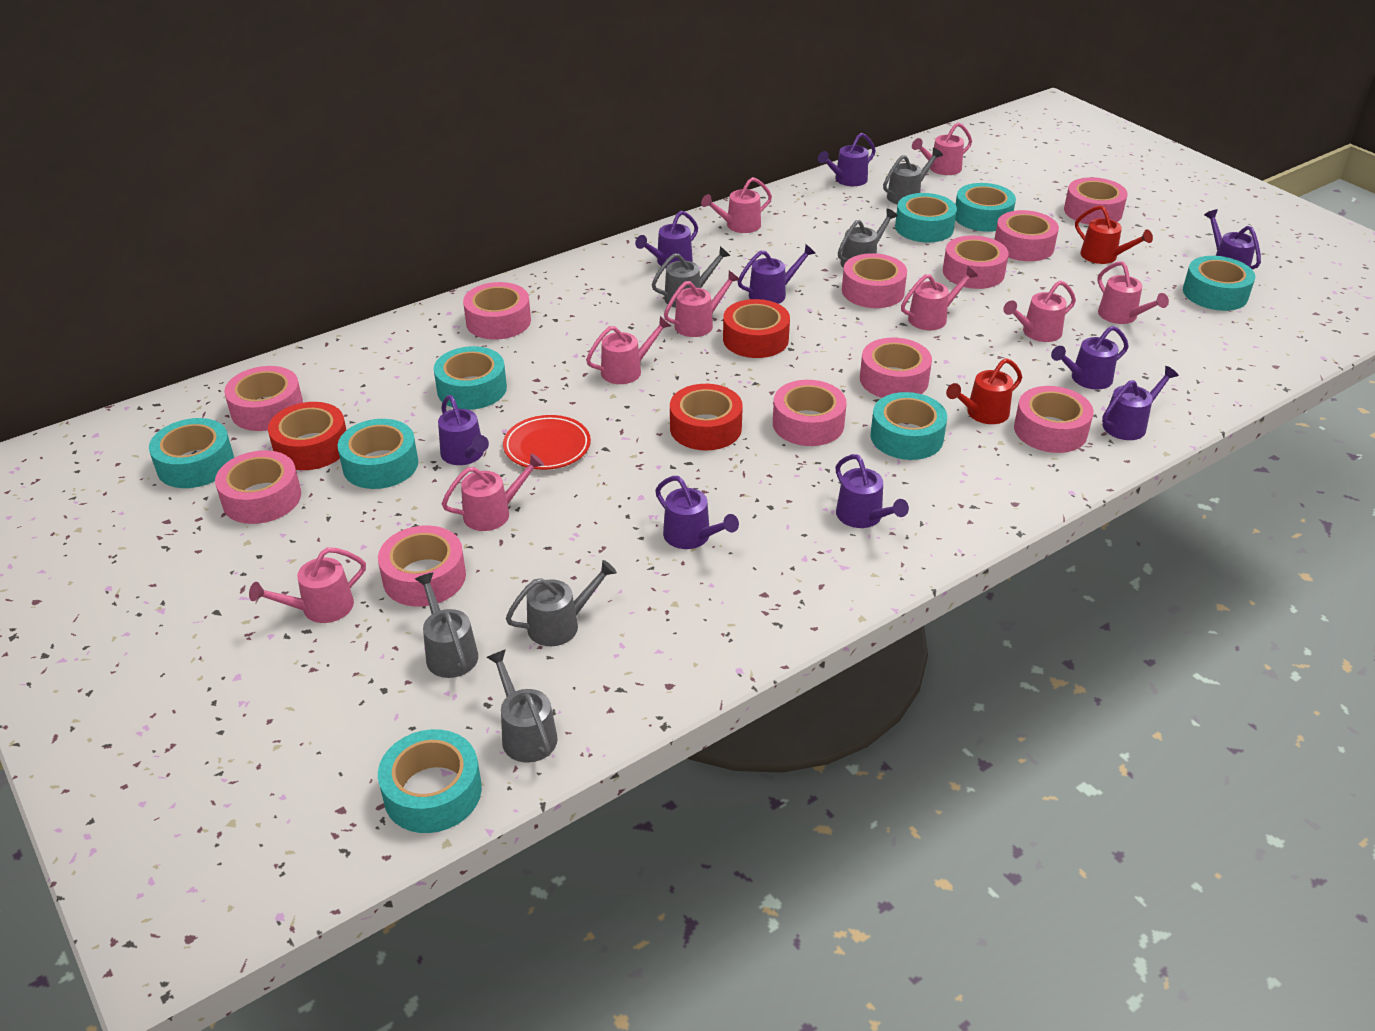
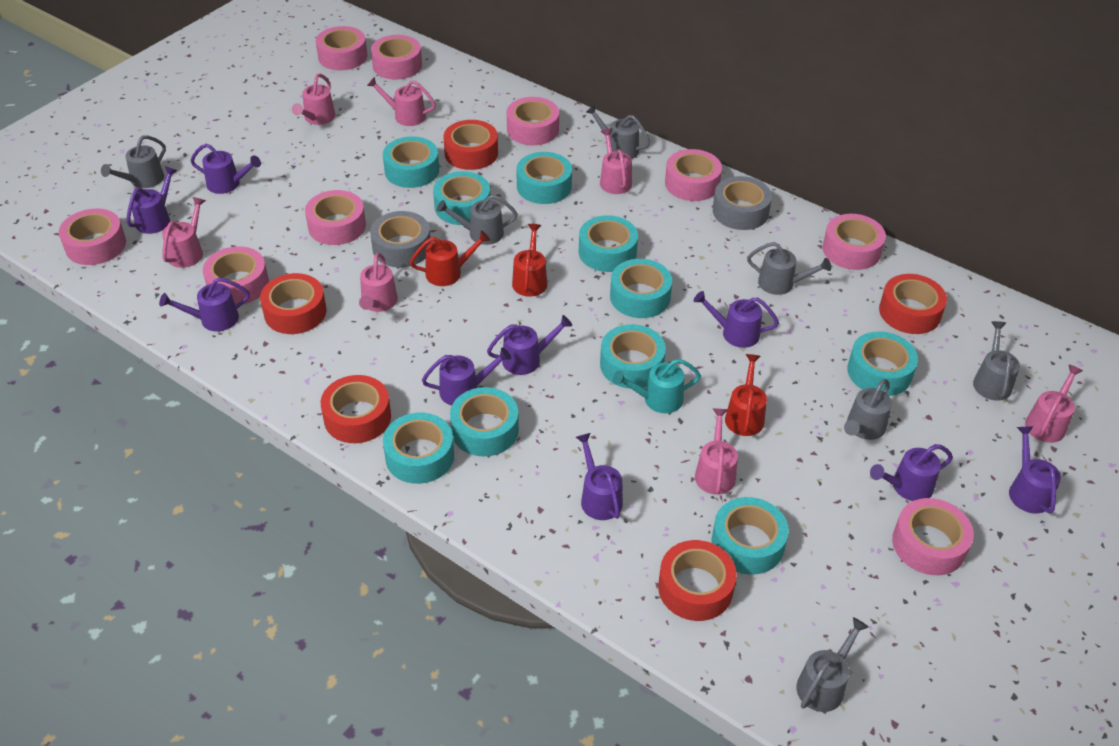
grey tape: none = 0 -> [370,211,431,268] [713,176,772,230] = 2
grey watering can: [415,572,478,678] [486,649,558,763] [506,560,617,646] [652,246,730,308] [838,209,898,268] [883,148,943,205] = 6 -> [101,135,166,188] [437,195,518,245] [586,105,650,159] [747,242,831,295] [796,617,869,712] [844,379,892,440] [973,321,1020,401] = 7
pink tape: [215,450,301,524] [224,366,303,431] [378,525,466,607] [463,282,531,339] [773,380,847,446] [842,253,907,308] [860,338,932,398] [943,235,1009,289] [994,210,1059,261] [1014,386,1093,453] [1064,177,1128,225] = 11 -> [59,208,126,265] [203,246,269,306] [305,190,366,245] [316,26,367,70] [371,35,422,80] [507,97,559,145] [665,149,722,201] [823,214,886,270] [892,498,974,575] = 9
pink watering can: [249,547,366,623] [442,453,544,531] [586,316,671,384] [664,271,740,337] [701,177,772,233] [901,266,978,330] [912,123,972,175] [1003,280,1076,342] [1098,261,1169,324] = 9 -> [162,197,206,268] [292,74,335,125] [359,253,398,312] [367,77,436,126] [600,128,632,194] [695,408,738,495] [1025,365,1083,443] = 7
red plate: [503,415,591,470] = 1 -> none = 0
red tape: [268,402,346,470] [670,384,743,450] [723,299,790,358] = 3 -> [260,273,327,334] [321,375,391,443] [443,120,498,170] [658,540,737,621] [879,274,947,334] = 5
red watering can: [946,358,1022,424] [1075,205,1153,264] = 2 -> [410,231,490,286] [512,224,547,297] [725,354,767,436] = 3
turquoise tape: [149,418,234,488] [338,419,418,489] [378,729,482,833] [434,346,507,410] [871,392,947,460] [895,193,957,243] [955,183,1016,232] [1183,256,1255,311] = 8 -> [383,136,439,188] [383,412,454,484] [433,171,490,225] [450,387,519,457] [516,152,572,204] [579,215,638,272] [600,324,666,389] [610,259,672,318] [711,497,789,575] [847,331,918,396] = 10
turquoise watering can: none = 0 -> [613,359,701,413] = 1

